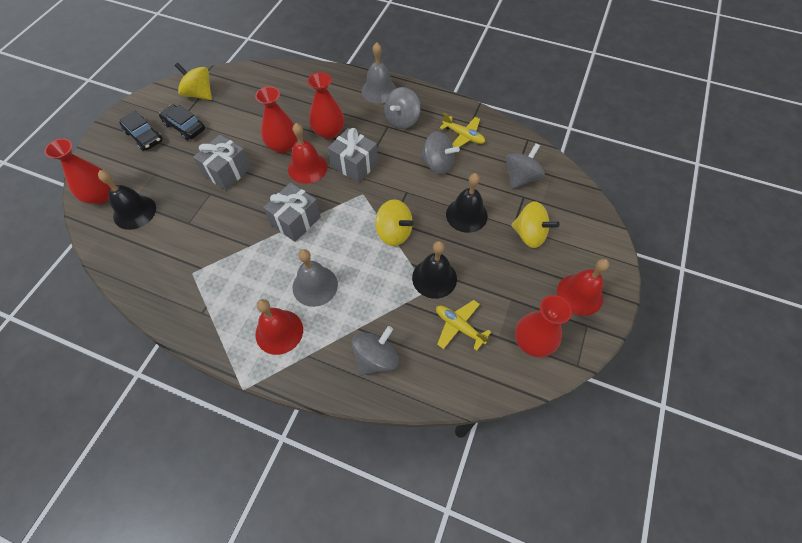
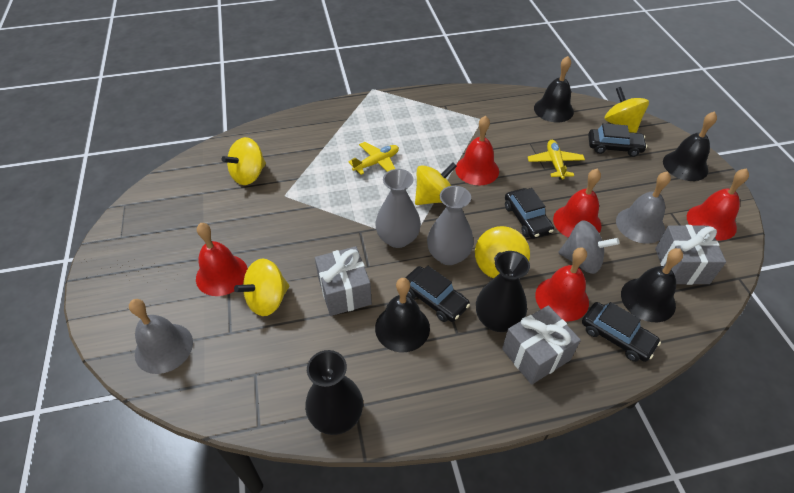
black bell: [98,170,156,230] [412,241,457,299] [446,173,488,233] = 3 -> [375,278,430,352] [534,56,574,122] [621,248,683,322] [663,111,717,181] = 4
black car: [119,111,163,151] [159,104,205,140] = 2 -> [405,266,470,322] [505,188,554,239] [582,302,661,362] [588,123,647,157] = 4
black vase: none = 0 -> [305,350,363,435] [476,251,530,332] = 2
grey spinning top: [352,326,399,376] [384,87,421,129] [421,131,460,175] [506,143,545,189] = 4 -> [558,220,619,274] = 1
grey vase: none = 0 -> [375,169,421,248] [427,186,474,265] = 2
red bell: [255,299,303,355] [288,123,327,184] [557,259,609,316] = 3 -> [196,223,248,296] [455,115,499,185] [535,247,589,322] [553,169,601,238] [687,168,749,240] = 5
red vase: [45,139,111,205] [255,86,297,154] [308,72,344,139] [515,295,572,358] = 4 -> none = 0
yellow spinning top: [175,63,212,100] [375,199,414,246] [511,201,560,248] = 3 -> [222,137,266,185] [234,258,289,316] [415,162,457,205] [475,226,530,279] [604,87,649,133] = 5

